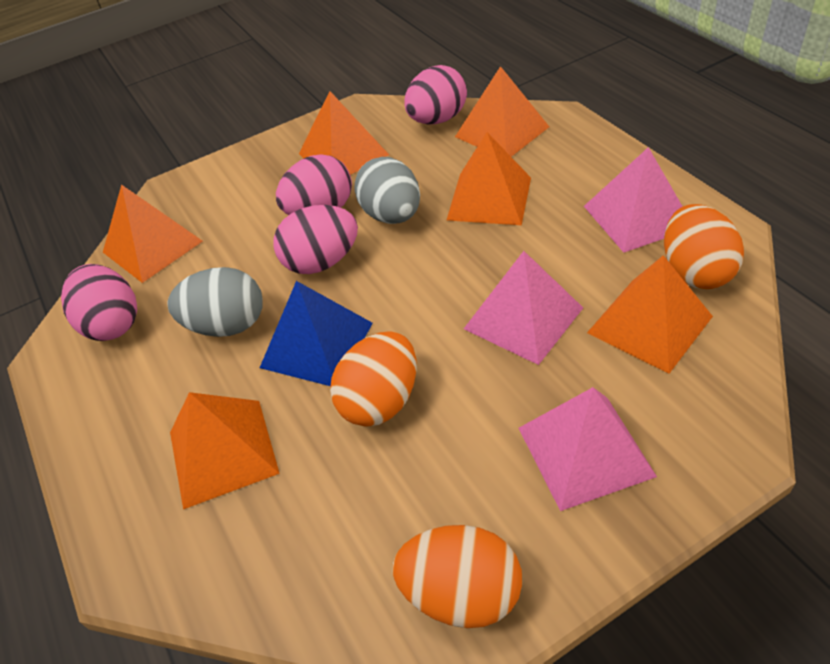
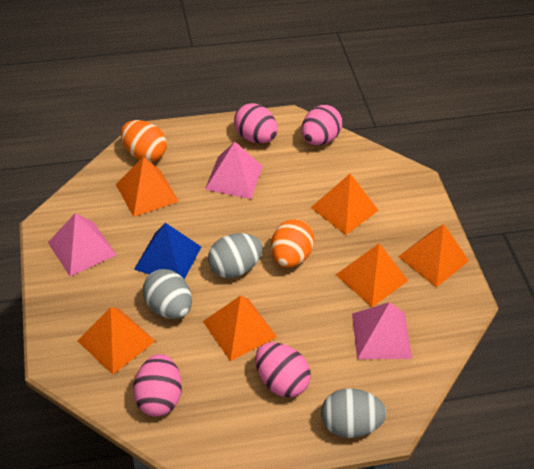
grey egg: [168,267,263,337] [354,157,420,224] = 2 -> [143,269,192,319] [208,233,263,278] [321,389,387,438] = 3
orange egg: [330,331,417,427] [393,525,522,628] [664,204,744,289] = 3 -> [121,120,167,162] [271,219,314,267] = 2

